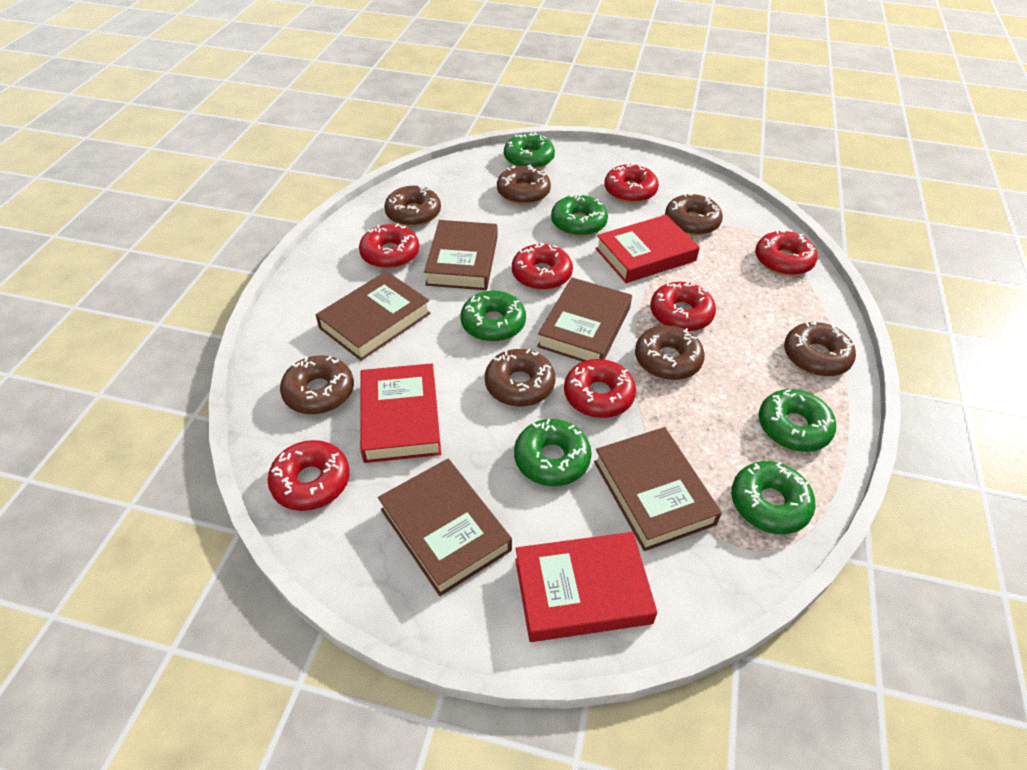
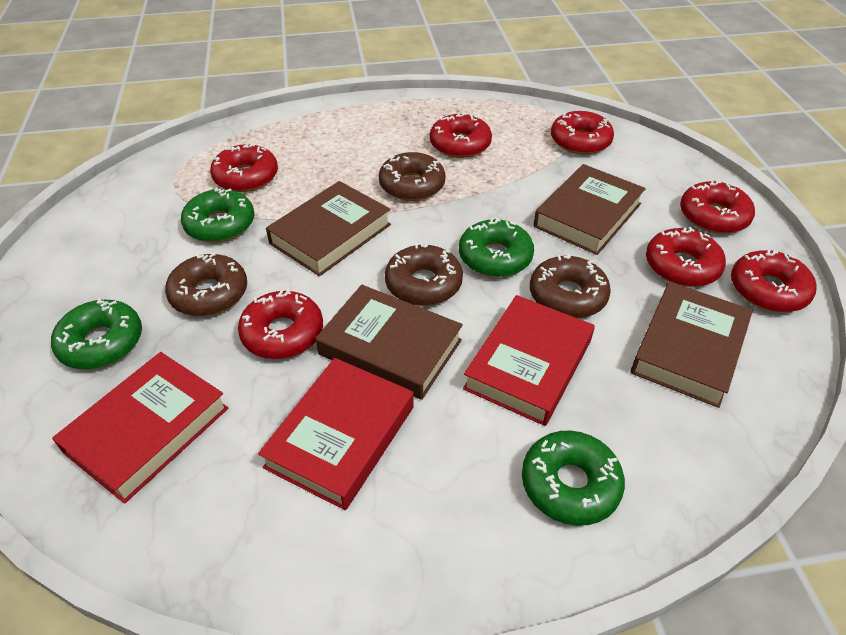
brown book: [316,271,431,361] [378,459,512,596] [424,220,497,290] [537,277,632,362] [594,427,722,551] = 5 -> [266,181,391,276] [315,285,463,400] [533,164,646,255] [630,282,753,408] = 4
brown donut: [280,355,354,415] [384,184,441,227] [485,349,555,407] [497,164,551,205] [635,325,705,380] [665,193,723,236] [784,321,856,377] = 7 -> [165,253,247,316] [379,152,446,201] [385,243,463,306] [530,254,611,318] = 4
green donut: [460,291,526,342] [504,133,555,169] [514,419,592,486] [551,194,608,236] [731,461,815,534] [759,389,836,452] = 6 -> [51,298,142,370] [181,187,255,242] [459,217,534,277] [522,430,625,526] = 4

